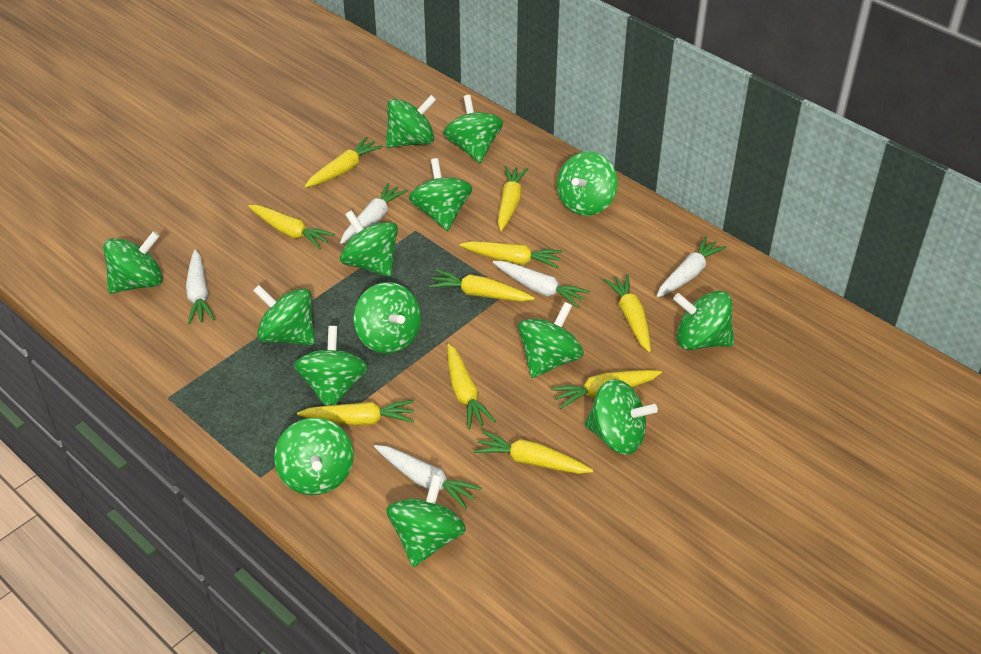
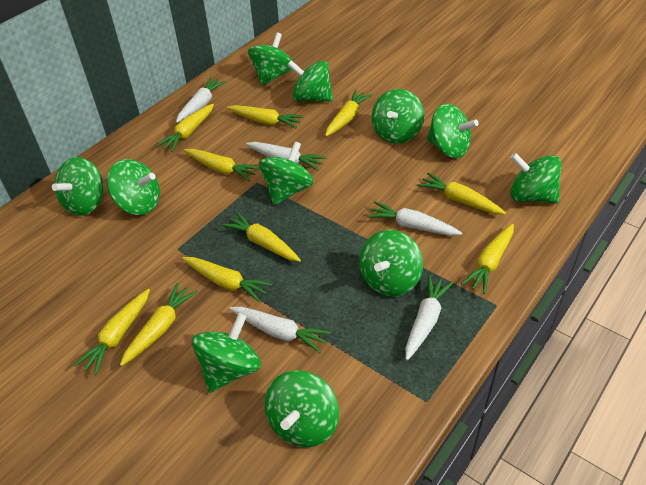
green spinning top: [103,231,163,294] [253,285,315,345] [274,418,354,495] [294,326,368,406] [340,210,398,277] [354,282,421,354] [386,95,436,148] [386,474,466,567] [409,158,472,231] [443,95,503,163] [518,302,583,378] [557,152,618,216] [584,379,658,455] [673,291,734,350] = 14 -> [52,157,103,216] [107,159,160,215] [192,313,261,393] [248,32,292,86] [259,141,314,205] [264,370,339,447] [287,60,333,102] [359,230,423,296] [372,89,424,144] [426,104,479,158] [510,153,562,203] = 11

